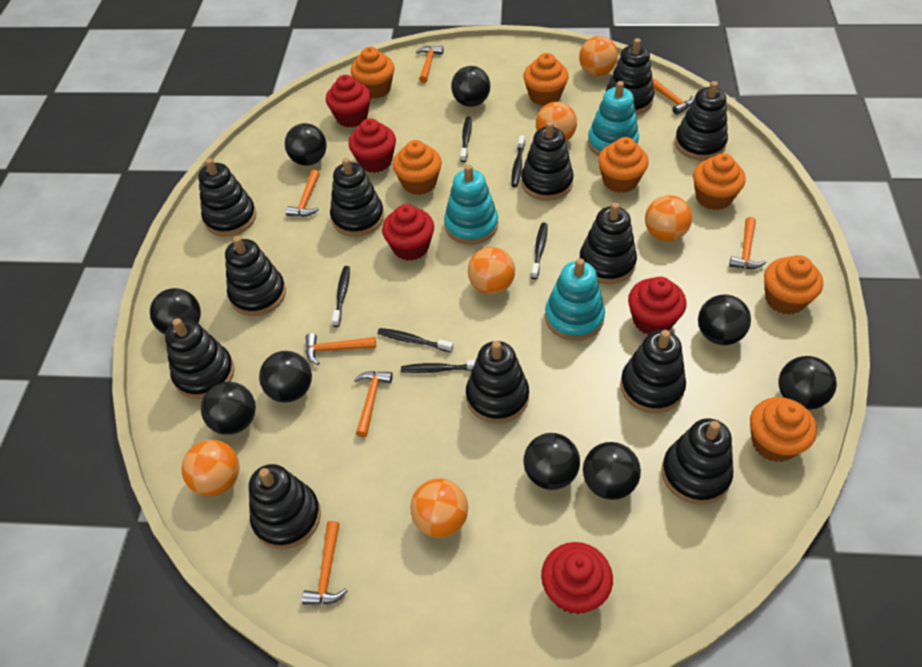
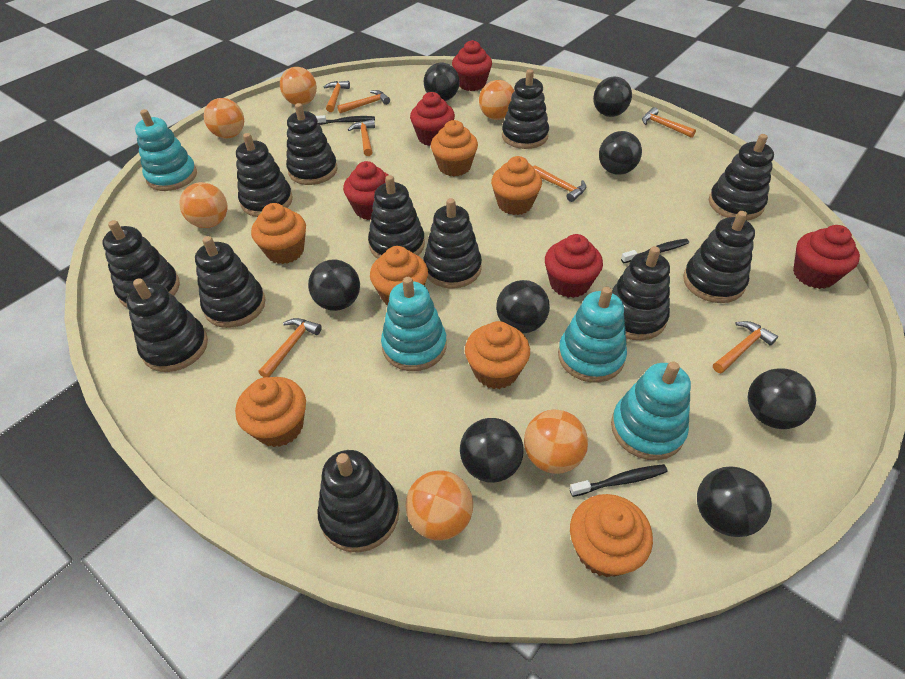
black ball: [150,288,201,334] [201,382,256,435] [259,351,312,402] [285,123,327,166] [451,66,490,107] [523,433,580,490] [583,442,641,500] [698,295,751,345] [778,356,837,410] = 9 -> [308,259,360,311] [424,62,460,101] [460,418,524,483] [496,280,550,333] [593,77,632,117] [599,131,642,175] [697,466,772,537] [748,368,816,429] = 8
black toothbrush: [332,266,350,327] [378,328,453,352] [401,360,476,373] [461,116,472,162] [511,135,525,187] [531,223,547,279] = 6 -> [316,115,375,125] [570,464,668,497] [621,239,689,263] = 3
turquoise stacking toy: [444,165,498,245] [545,258,605,341] [588,81,639,156] = 3 -> [135,109,197,191] [381,277,447,371] [558,287,627,383] [611,361,691,460] = 4

